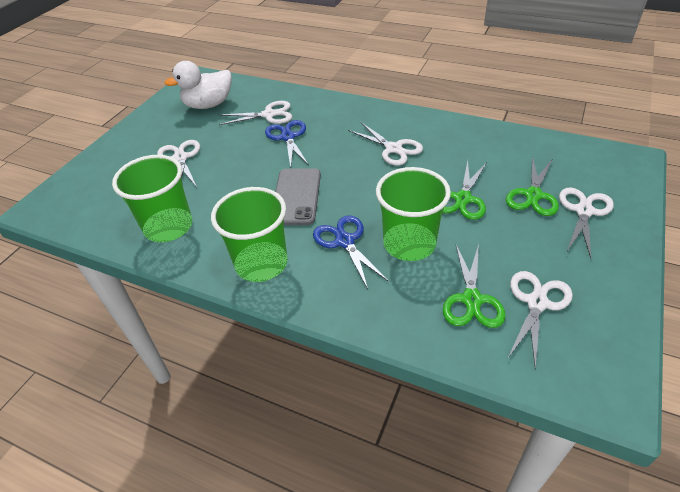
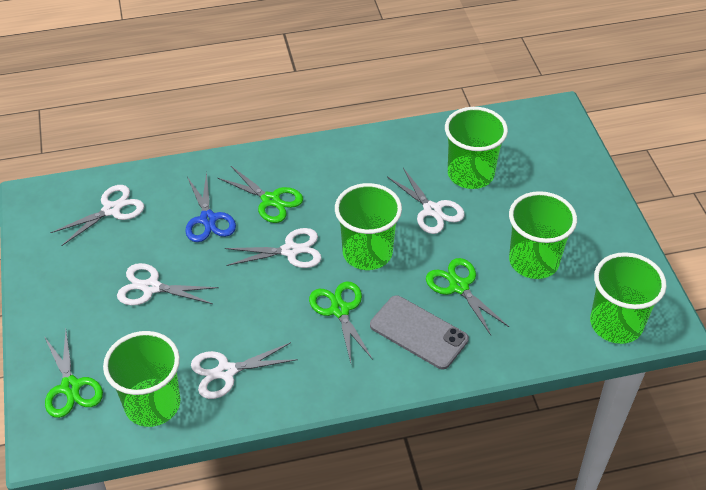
blue scissors: [265,120,309,168] [313,215,389,289] = 2 -> [185,172,236,242] = 1
green cup: [112,155,192,242] [211,187,288,282] [376,167,451,261] = 3 -> [103,331,180,427] [335,183,402,270] [445,107,508,189] [509,191,577,279] [590,252,667,344] = 5
green scissors: [443,160,487,220] [443,244,506,328] [506,156,559,216] = 3 -> [44,330,103,418] [218,166,303,223] [309,281,373,363] [426,258,509,335] = 4
white duck: [164,61,232,109] = 1 -> none = 0

